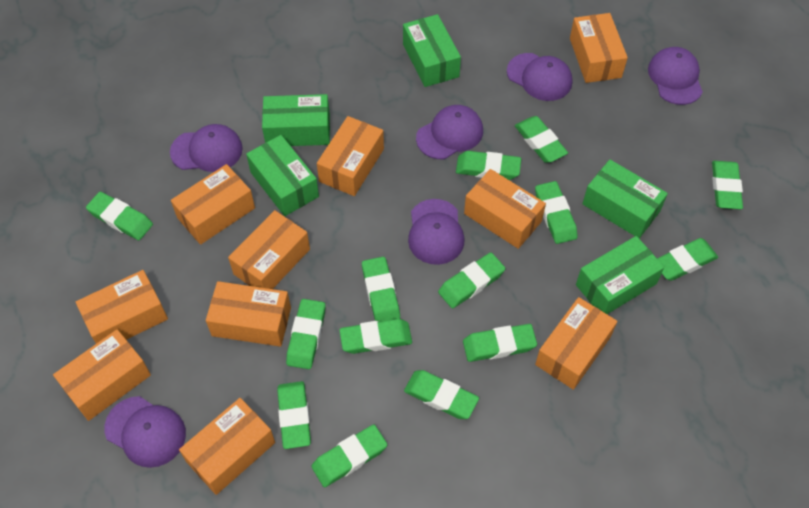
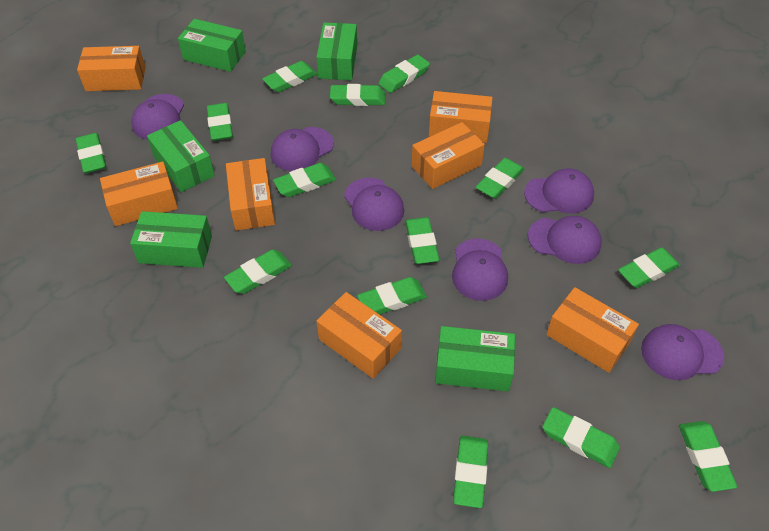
orange box: [53,329,151,421] [76,270,168,344] [171,164,255,245] [179,398,275,495] [206,281,291,347] [228,210,310,289] [317,116,384,196] [464,169,546,249] [535,297,617,390] [570,13,628,83] = 10 -> [77,46,146,91] [100,161,178,226] [226,158,275,231] [317,292,402,379] [412,122,485,189] [429,91,493,143] [546,287,639,373] = 7
purple cap: [104,396,186,468] [170,124,243,172] [408,199,465,265] [416,105,483,159] [507,53,572,101] [648,47,703,105] = 6 -> [131,94,184,140] [271,127,334,171] [344,178,404,231] [452,238,508,301] [524,168,594,213] [528,216,602,264] [641,324,724,380] = 7

